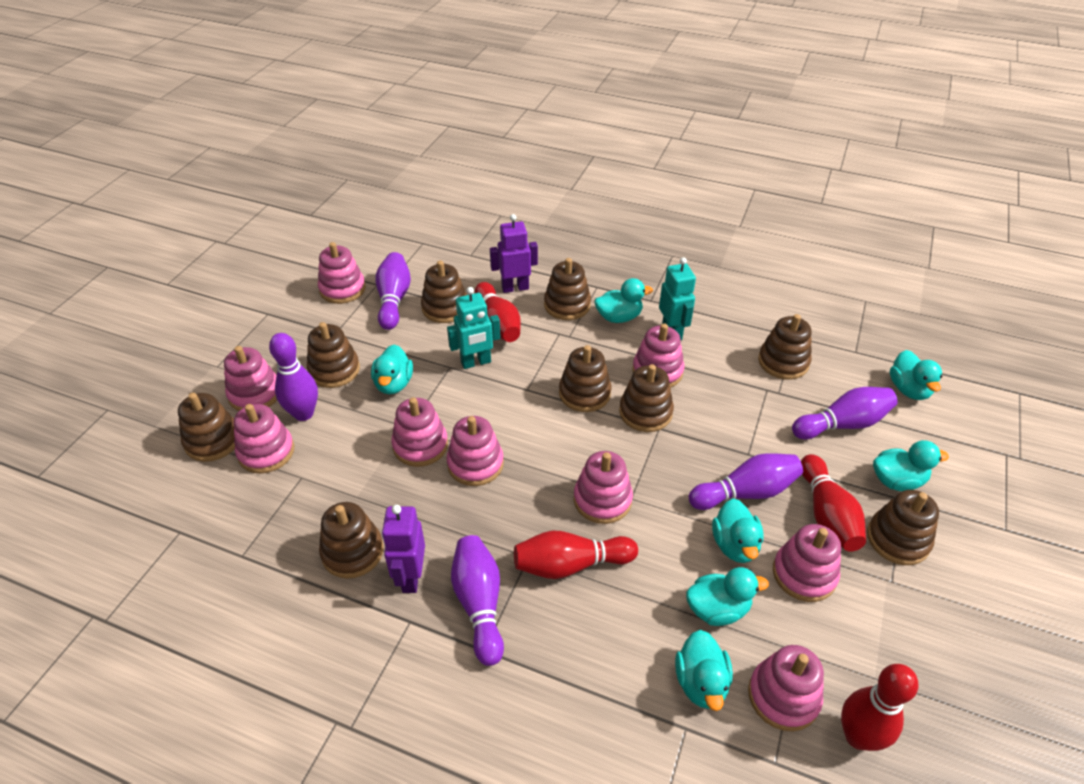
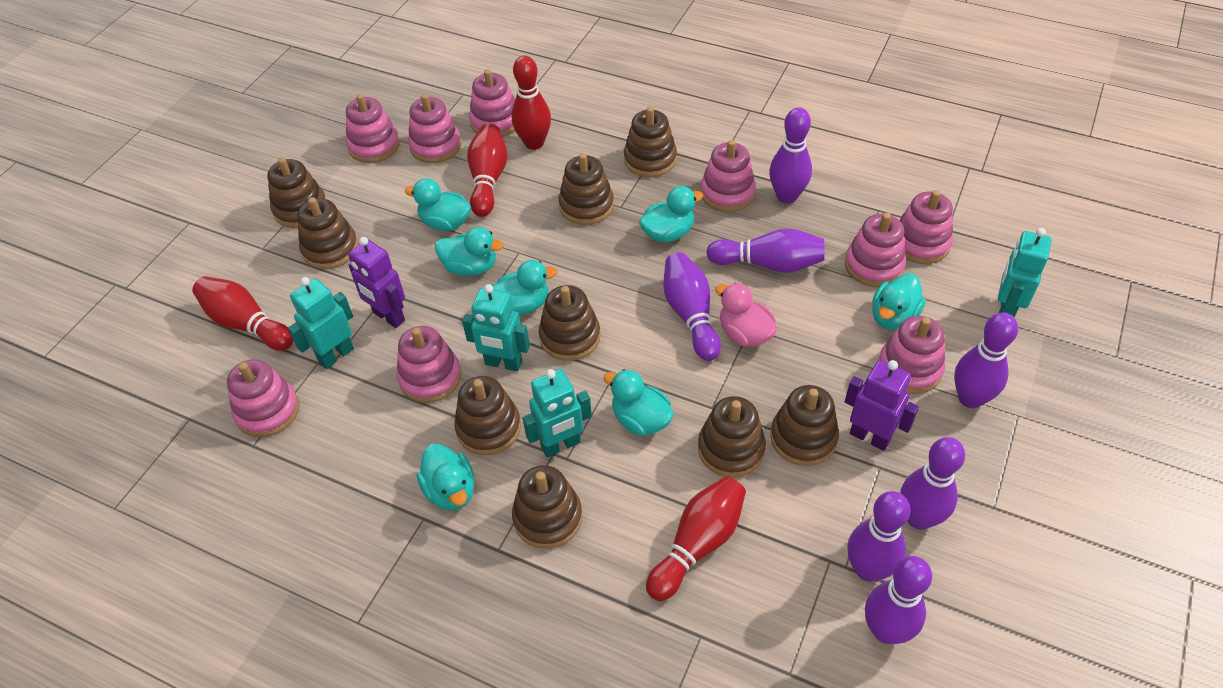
pink duck: none = 0 -> [715,283,777,347] = 1
purple bowling pin: [269,333,318,421] [375,252,411,330] [451,535,504,666] [689,453,803,510] [792,387,898,439] = 5 -> [663,252,721,361] [706,228,824,273] [769,108,812,204] [847,491,911,582] [865,556,932,644] [900,437,965,530] [954,312,1018,408] = 7
turquoise robot: [447,287,501,369] [659,257,696,340] = 2 -> [288,277,354,369] [462,284,530,371] [523,369,592,457] [998,228,1051,317] = 4

